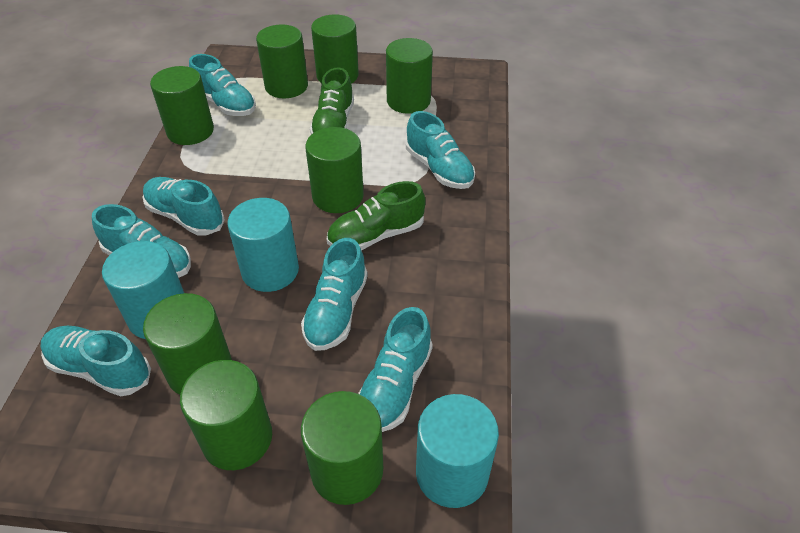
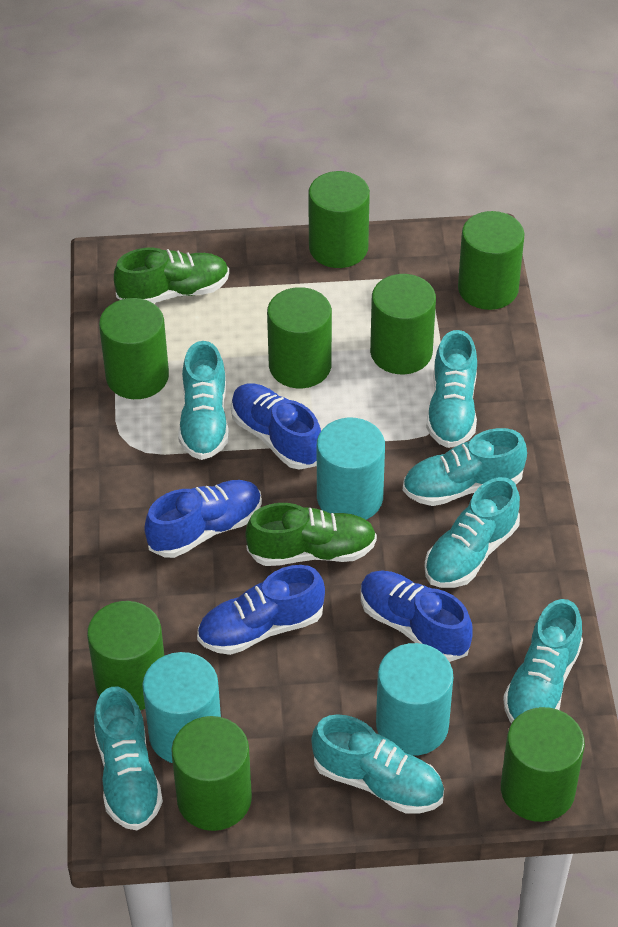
blue shoe: none = 0 -> [144,480,262,558] [197,565,325,655] [231,383,321,470] [361,571,473,662] = 4

